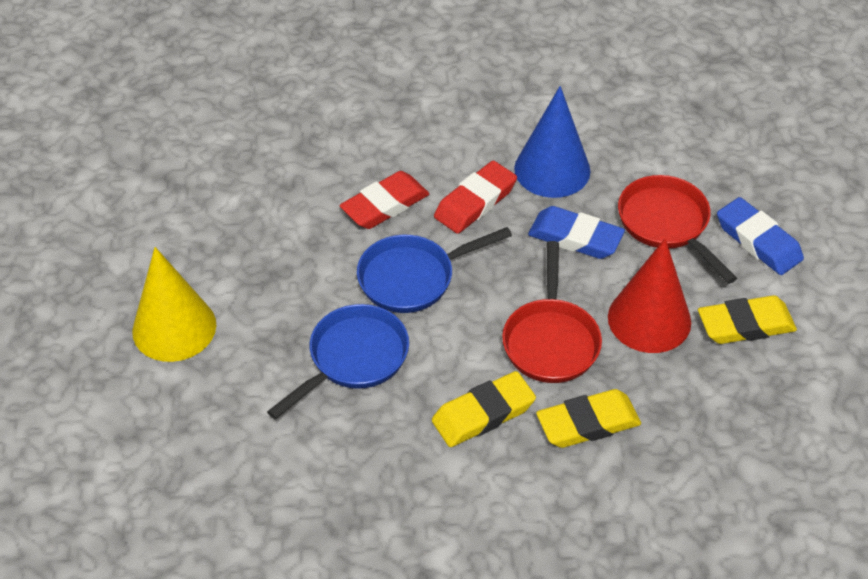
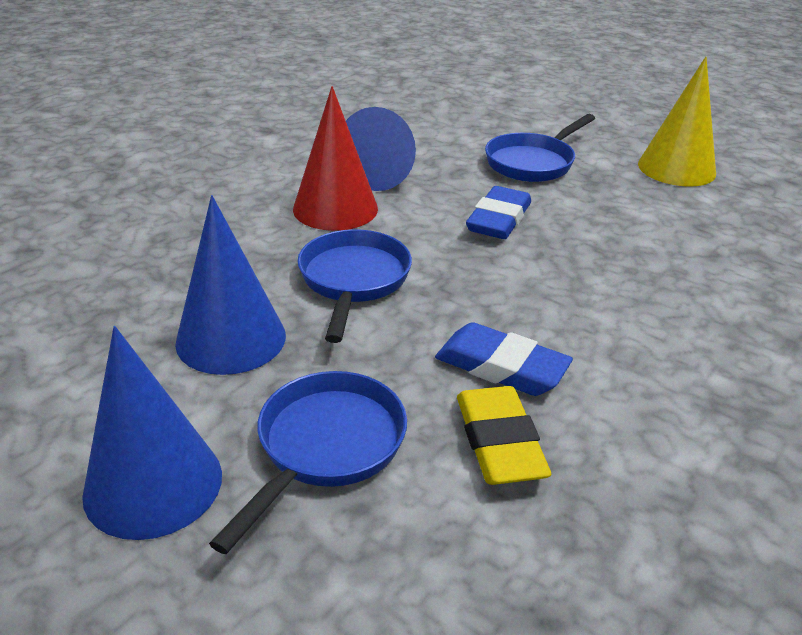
blue cone: [514,86,590,198] = 1 -> [82,326,222,540] [175,195,286,375] [346,107,416,191] = 3
blue pan: [267,304,409,420] [357,227,512,313] = 2 -> [209,371,407,554] [298,229,412,343] [485,114,595,182] = 3
red eraser: [340,171,429,229] [434,161,517,234] = 2 -> none = 0
red pan: [502,241,602,383] [618,175,737,284] = 2 -> none = 0
yellow eraser: [432,371,536,447] [536,389,641,448] [698,295,797,344] = 3 -> [457,386,551,485] = 1

